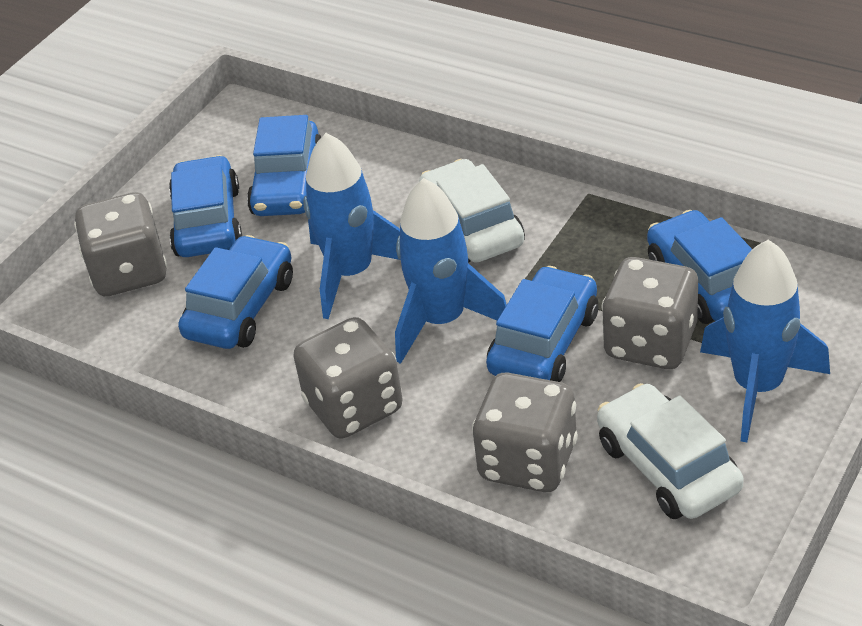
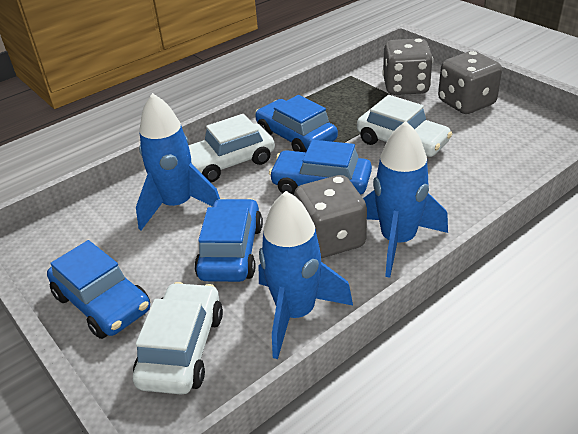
blue car: [169,155,242,257] [178,235,293,349] [247,115,321,216] [486,266,598,382] [647,210,752,324] = 5 -> [47,240,150,339] [194,198,263,282] [255,95,338,152] [269,140,372,195] = 4
grey dice: [74,192,167,296] [293,317,403,439] [472,373,578,492] [601,257,698,369] = 4 -> [294,175,367,258] [382,38,433,95] [438,51,502,114] = 3
white car: [419,159,525,263] [597,383,744,519] = 2 -> [133,282,223,395] [189,114,275,182] [357,95,452,157] = 3

